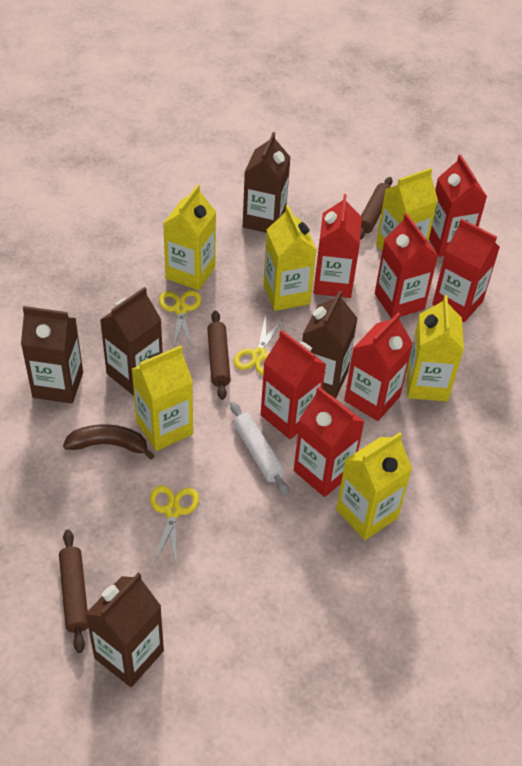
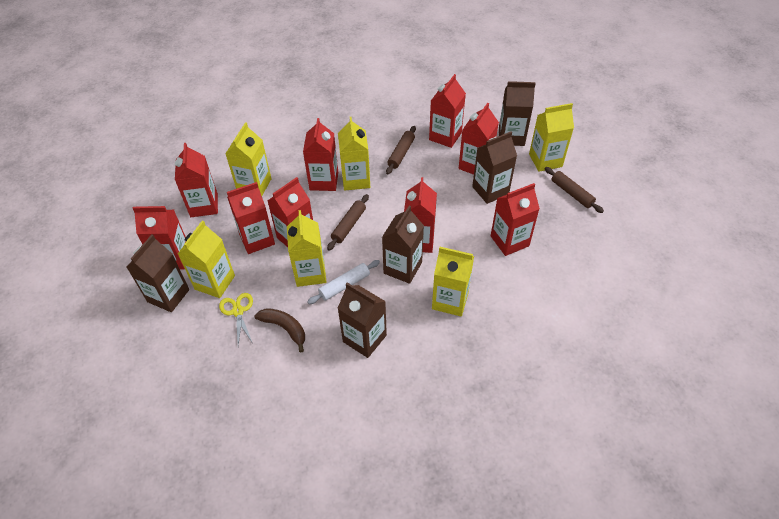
red carton: [261,330,326,439] [294,387,364,497] [313,194,362,298] [344,312,413,421] [375,213,438,319] [429,154,487,257] [432,219,500,322] = 7 -> [132,206,186,270] [175,143,218,217] [227,182,275,254] [267,177,313,247] [303,118,338,191] [404,177,437,253] [429,74,466,148] [458,103,499,175] [491,183,540,256] = 9
yellow scissors: [150,486,199,564] [159,290,201,349] [234,315,283,375] = 3 -> [219,293,253,345] = 1

